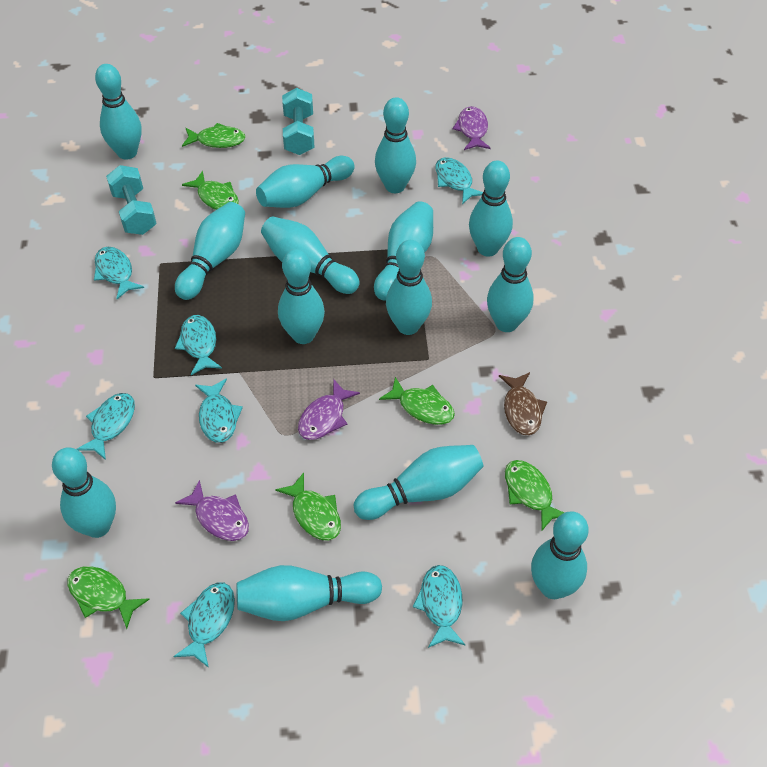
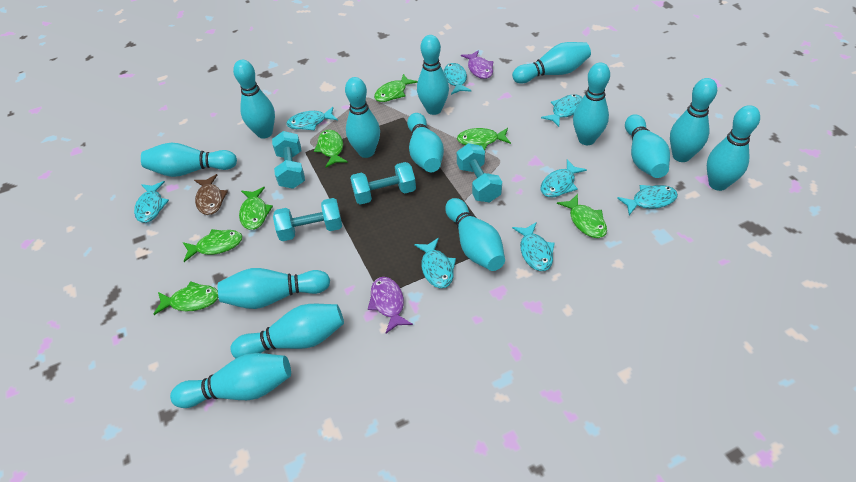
green fish: [67,566,150,629] [182,123,245,148] [182,171,239,210] [275,472,341,541] [379,377,455,425] [505,460,565,530] = 6 -> [154,281,218,315] [183,229,242,262] [239,187,273,230] [314,130,348,168] [374,74,418,102] [457,128,511,150] [557,194,607,238] = 7
purple fish: [175,480,249,541] [298,379,360,440] [452,106,491,150] = 3 -> [368,277,413,333] [461,50,494,79] = 2
turquoise dumbbell: [106,165,157,235] [282,88,314,155] = 2 -> [272,131,305,189] [273,198,342,241] [350,162,416,205] [457,143,502,203] = 4
turquoise fish: [77,393,135,460] [94,247,144,299] [173,582,235,668] [175,315,222,375] [195,379,243,443] [413,565,466,648] [435,157,483,204] = 7 -> [134,181,169,223] [286,107,338,130] [414,238,456,288] [443,63,471,95] [512,222,555,271] [540,160,587,197] [541,94,582,127] [617,185,678,215] = 8

